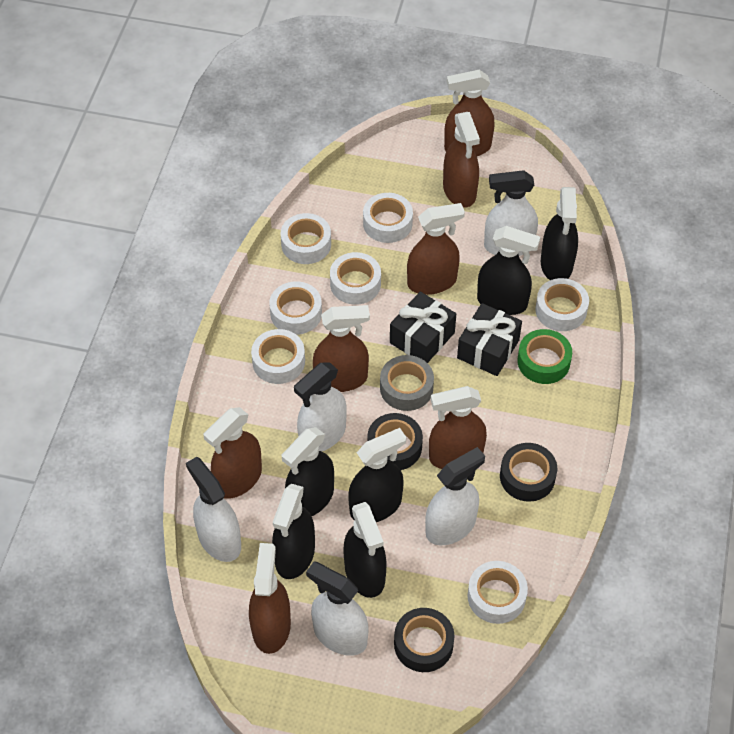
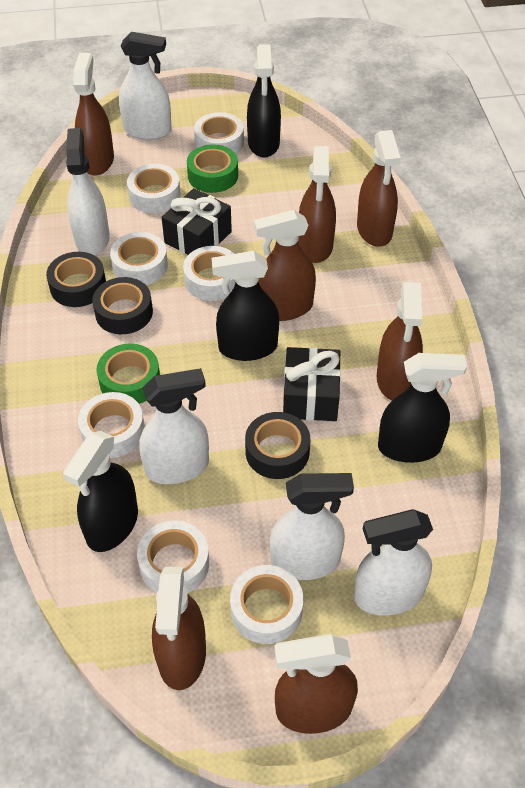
black spray bottle: [272,484,315,579] [282,427,334,516] [343,502,387,598] [348,428,406,522] [477,226,540,315] [541,187,578,280] = 6 -> [63,431,138,552] [212,251,279,361] [247,44,281,158] [378,353,467,463] = 4
green tape: [517,329,572,384] = 1 -> [97,343,160,404] [187,144,238,193] = 2
grey tape: [380,355,434,411] = 1 -> none = 0

